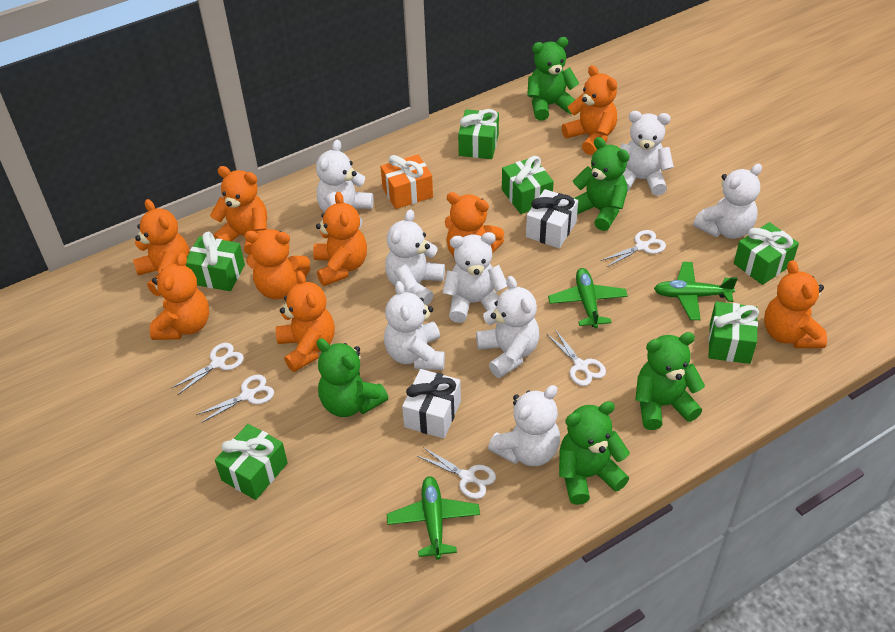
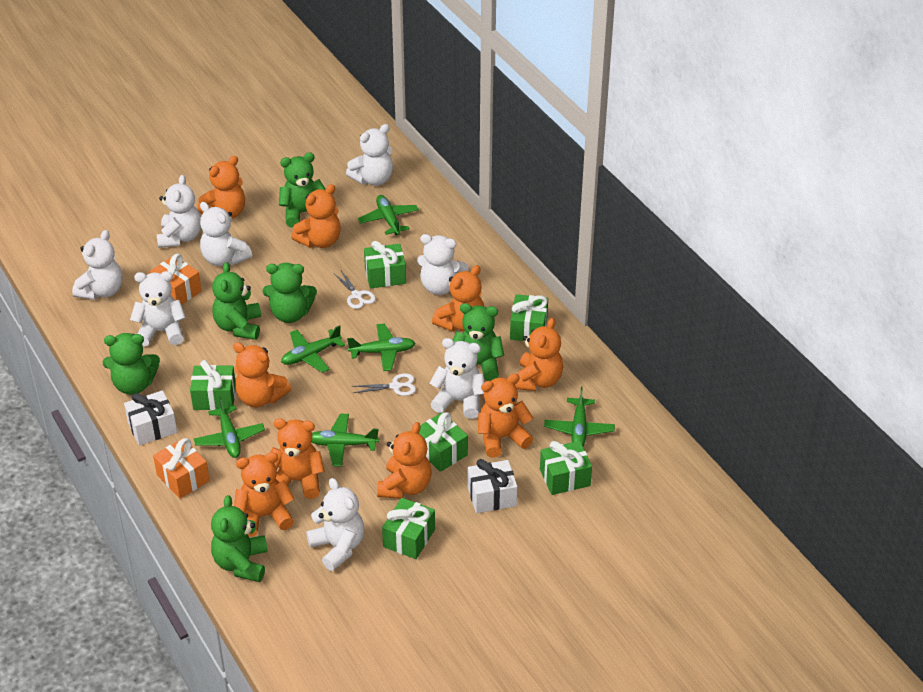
green plane: [387,476,480,560] [548,268,628,328] [654,262,738,320] = 3 -> [194,396,265,458] [281,325,345,373] [312,414,379,467] [347,324,415,371] [358,195,419,235] [544,387,615,446] = 6
green teddy bear: [316,338,388,417] [527,37,580,121] [559,401,630,505] [573,137,630,231] [635,332,705,430] = 5 -> [103,333,160,395] [211,495,268,582] [212,262,261,340] [263,263,317,323] [279,152,325,228] [453,303,504,381] = 6
orange gift: [380,154,433,209] = 1 -> [150,254,202,305] [153,438,210,499] = 2
white scissors: [172,343,244,395] [196,375,274,423] [418,447,496,499] [547,329,606,386] [601,230,666,267] = 5 -> [334,271,376,309] [352,373,416,396] = 2

